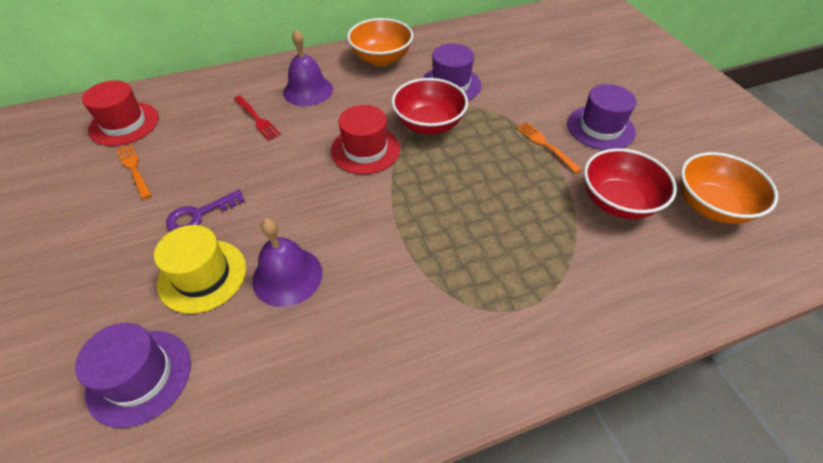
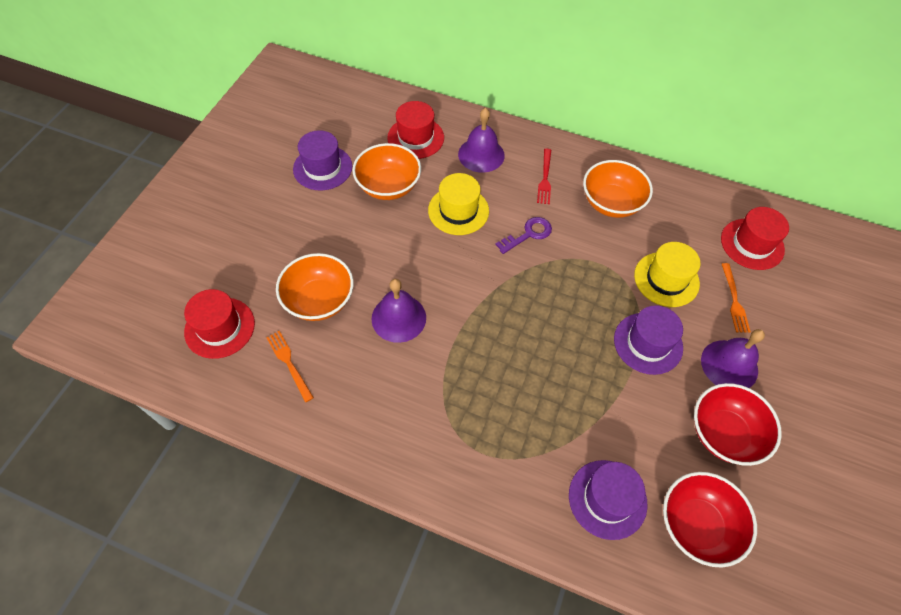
orange bowl: [347,18,413,66] [680,152,778,224] = 2 -> [276,253,354,321] [352,143,421,200] [583,160,653,218] = 3
purple bell: [252,218,322,307] [283,29,333,106] = 2 -> [372,279,426,343] [458,108,505,173] [701,329,765,388] = 3
red hat: [82,80,159,146] [331,105,400,174] = 2 -> [184,289,255,359] [387,101,444,159] [721,207,789,270] = 3
yellow hat: [154,225,246,314] = 1 -> [428,173,489,235] [634,242,700,307] = 2

